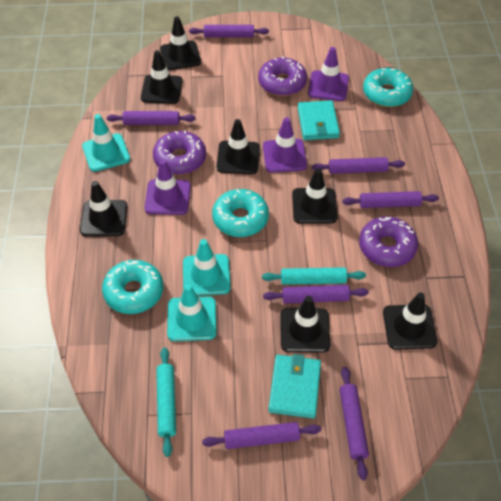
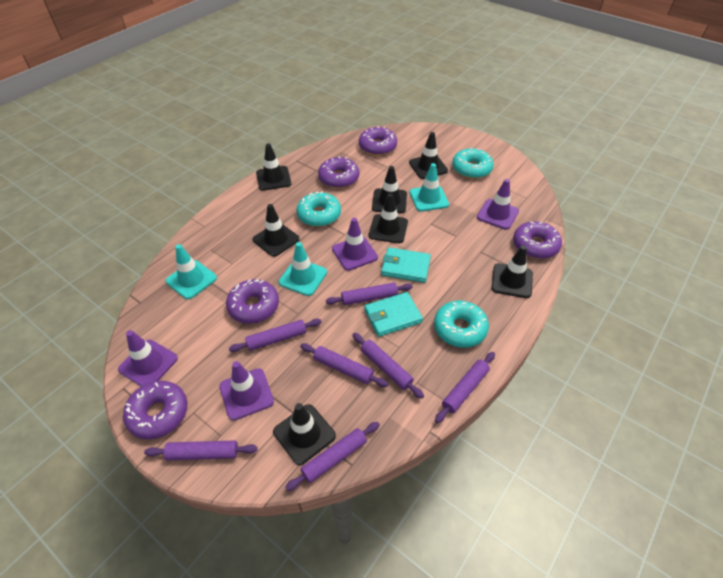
purple donut: [153,130,206,175] [258,56,307,96] [359,216,418,267] = 3 -> [123,381,187,439] [226,279,279,324] [318,157,359,188] [359,126,397,155] [513,221,562,259] = 5
purple traffic cone: [145,159,191,215] [263,117,307,173] [308,47,349,101] = 3 -> [118,330,178,386] [219,361,274,421] [332,218,378,271] [477,179,519,230] = 4
turquoise rolling pin: [156,347,176,457] [262,267,366,285] = 2 -> none = 0

